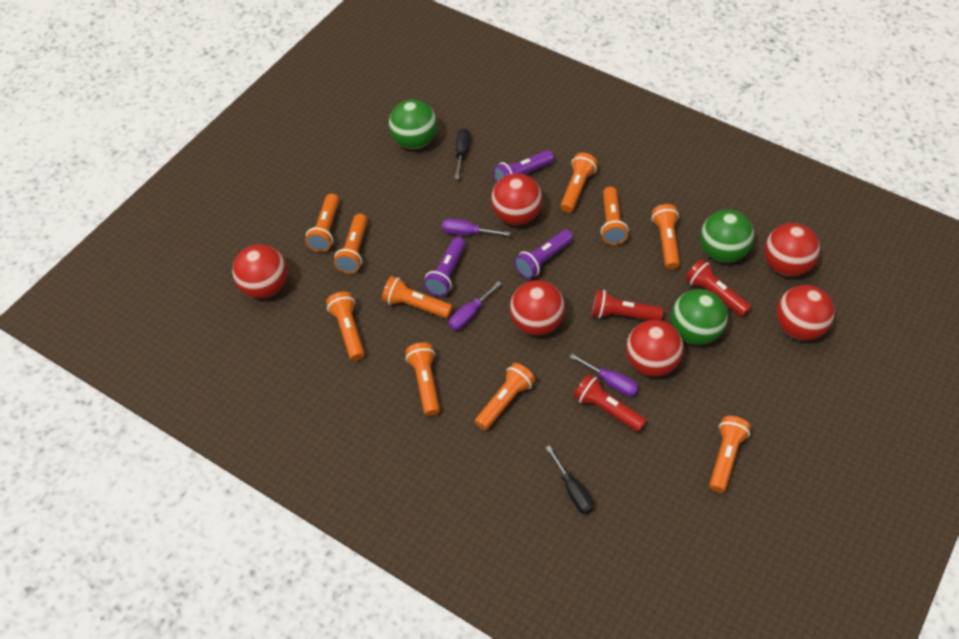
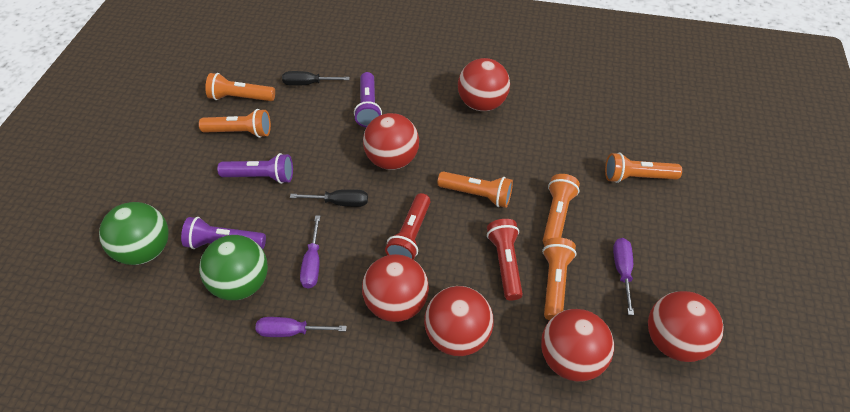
green ball: [389,99,437,149] [671,289,728,345] [700,210,754,263] = 3 -> [99,202,169,265] [199,235,268,300] = 2
orange flashlight: [305,194,339,252] [326,292,365,361] [334,214,368,274] [382,276,453,319] [405,343,440,416] [475,363,535,430] [560,153,598,213] [601,187,628,245] [651,204,680,269] [709,416,751,493] = 10 -> [199,109,271,138] [205,73,275,101] [437,171,513,208] [542,237,577,320] [543,174,580,244] [605,153,682,183] = 6
red flashlight: [573,374,647,432] [591,290,663,320] [685,259,751,317] = 3 -> [385,193,431,260] [487,219,523,300] = 2

